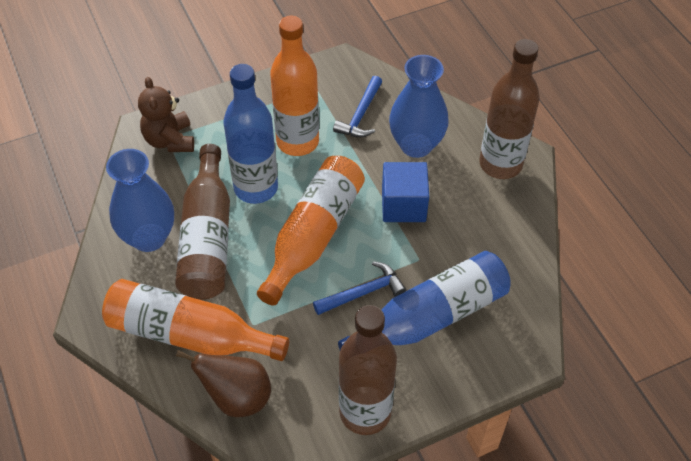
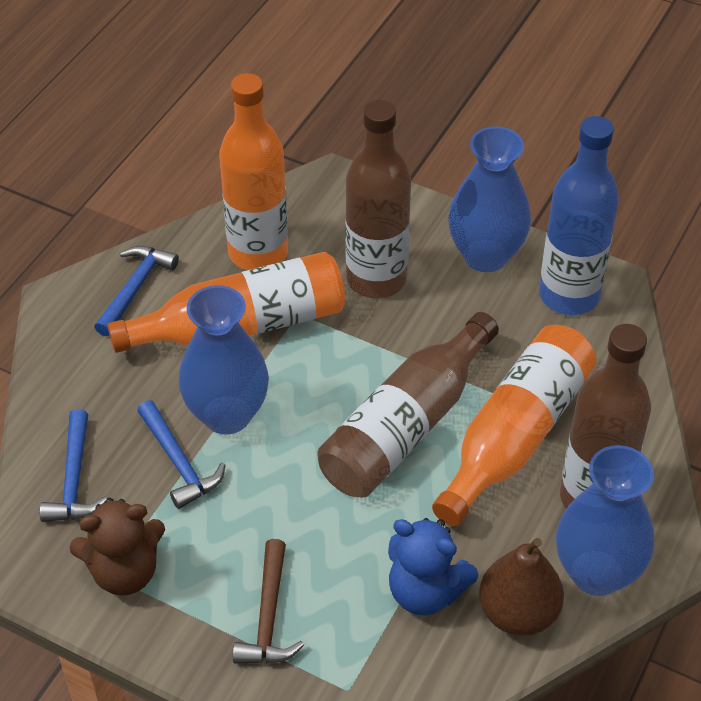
blue bottle: [223,64,278,204] [338,251,511,350] = 2 -> [539,116,619,315] = 1
blue cube: [382,162,429,222] = 1 -> none = 0
blue hammer: [313,261,406,315] [333,76,382,137] = 2 -> [40,409,106,522] [94,246,179,336] [137,400,226,509] = 3
blue teddy bear: none = 0 -> [388,518,478,615] = 1
blue vase: [106,149,174,252] [389,55,449,158] = 2 -> [178,285,269,434] [448,126,531,272] [556,445,654,596] = 3
brown hammer: none = 0 -> [233,539,304,664] = 1

